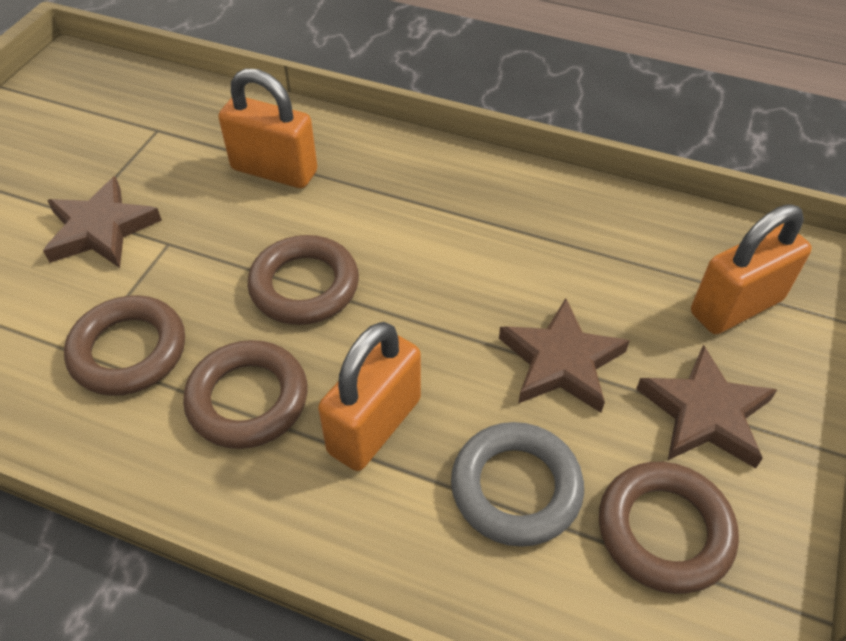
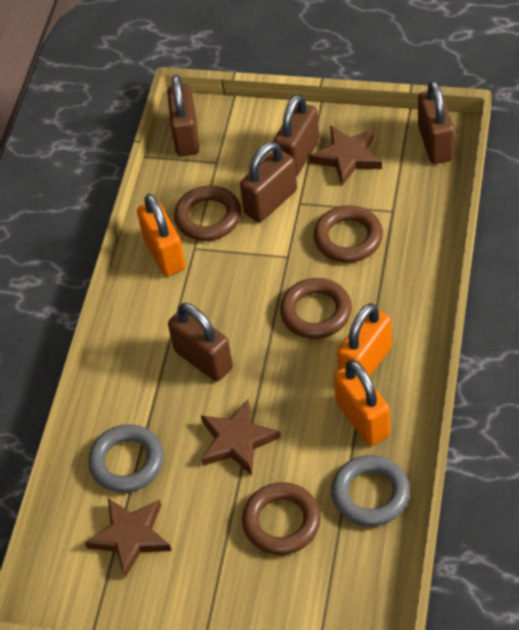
brown padlock: none = 0 -> [167,75,200,156] [168,303,233,381] [240,142,297,222] [274,94,319,176] [418,80,454,164] = 5
grey ring: [451,422,584,547] = 1 -> [88,424,164,493] [331,455,410,526] = 2

